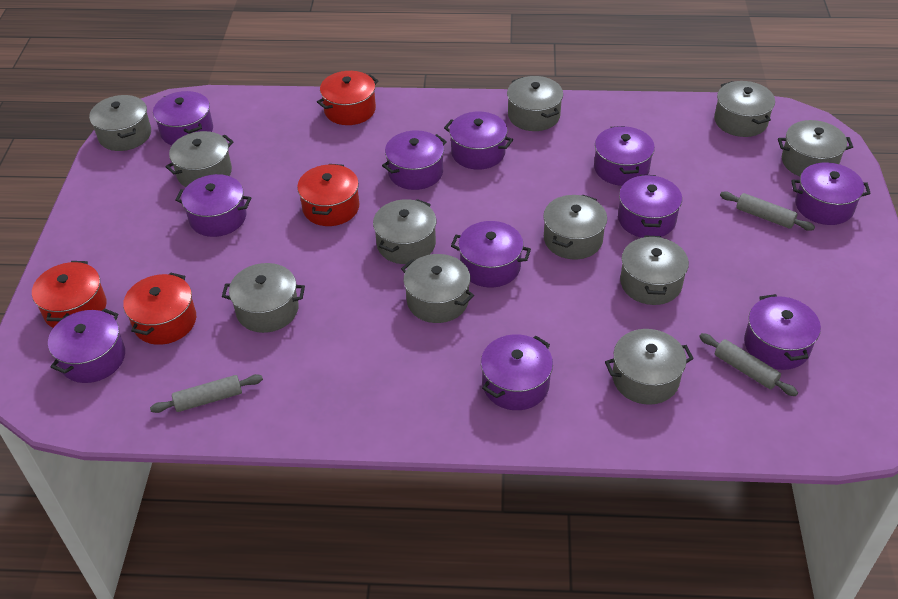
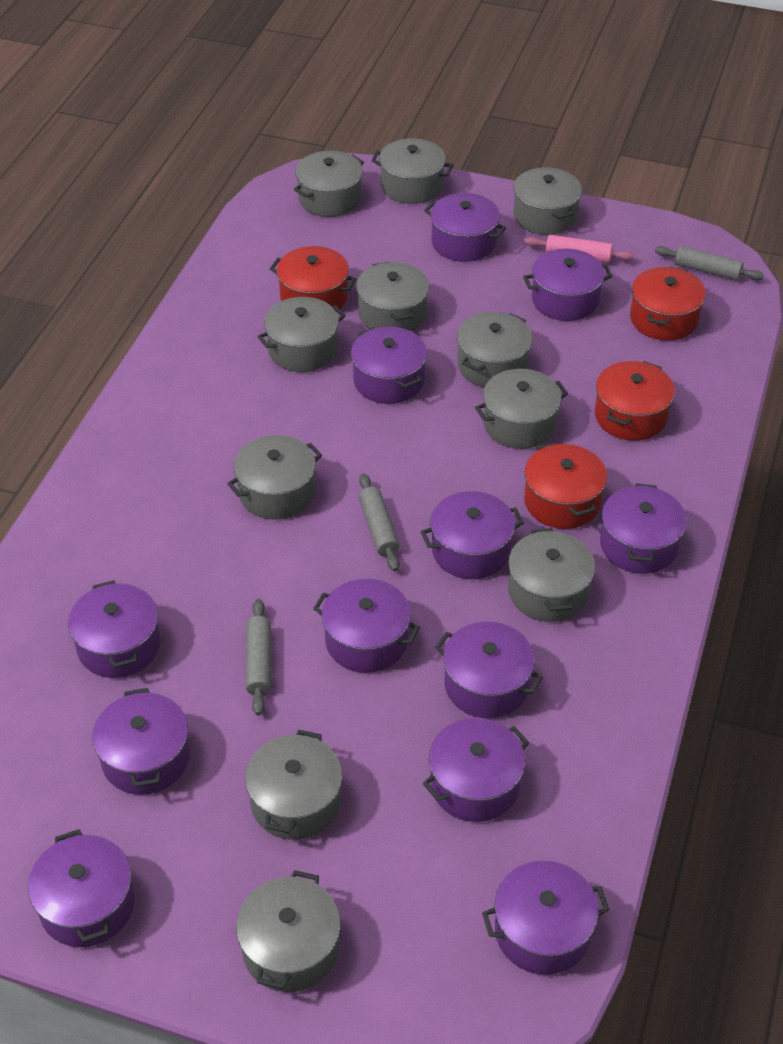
pink rolling pin: none = 0 -> [525,235,634,263] = 1
purple pot: [48,308,125,383] [153,91,213,145] [175,174,251,237] [382,130,447,190] [444,112,513,170] [451,221,531,288] [481,334,553,410] [594,126,655,186] [618,175,682,238] [744,294,821,370] [791,162,871,225] = 11 -> [28,830,135,947] [68,580,160,678] [93,688,190,795] [313,579,420,673] [351,327,427,404] [421,491,524,579] [423,718,530,822] [424,193,506,262] [435,621,543,719] [482,861,609,975] [523,248,612,321] [600,483,687,574] = 12

